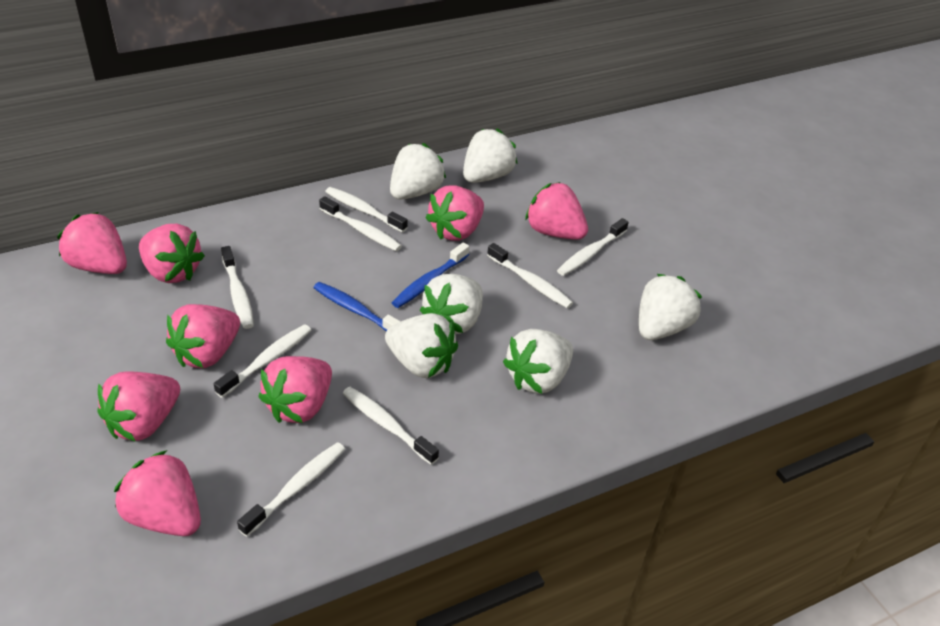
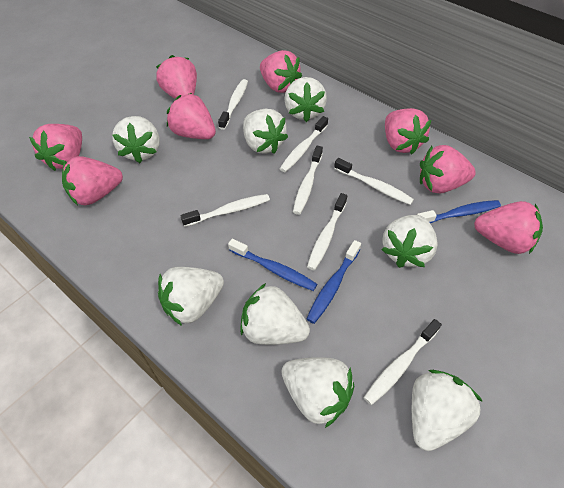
blue toothbrush: [313,282,401,331] [391,242,469,308] = 2 -> [228,239,317,291] [306,240,361,324] [417,200,501,223] = 3
white strawberry: [385,313,458,378] [390,143,446,200] [420,274,483,334] [463,128,518,183] [503,329,573,394] [639,274,702,340] = 6 -> [112,116,160,163] [158,267,224,326] [240,283,310,345] [243,109,288,154] [281,357,354,428] [284,77,327,122] [381,215,438,268] [412,370,483,451] = 8
white toothbrush: [214,324,311,398] [221,246,254,329] [237,442,345,537] [319,196,402,251] [325,187,408,233] [343,387,439,465] [487,243,573,308] [557,218,629,276] = 8 -> [180,194,270,227] [218,79,248,130] [280,116,328,172] [293,146,323,215] [307,193,347,270] [334,158,414,205] [363,319,442,405] = 7

